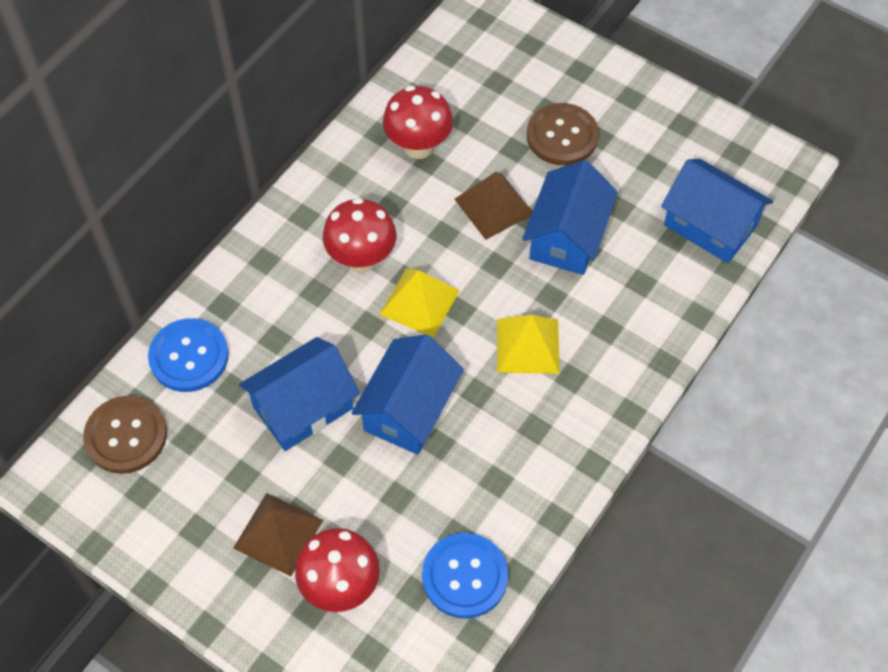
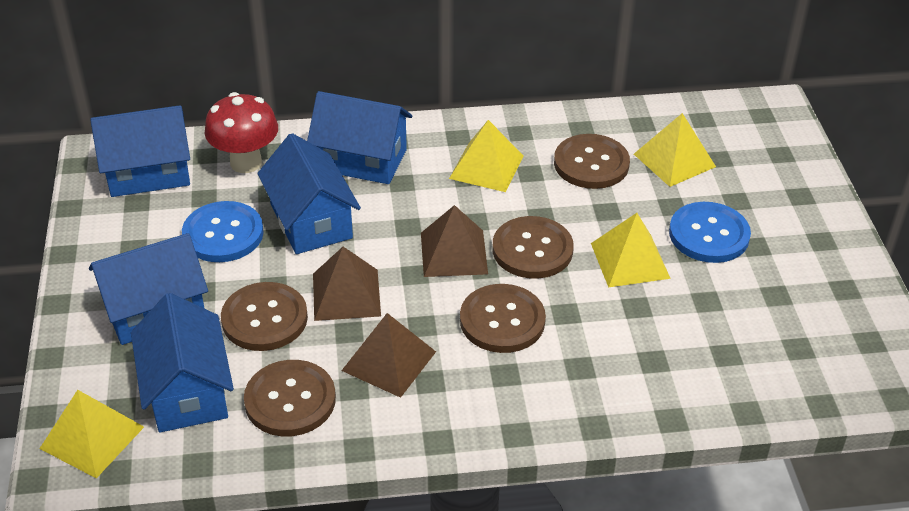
blue house: [239,337,360,451] [352,334,464,455] [522,160,618,275] [661,159,773,263] = 4 -> [89,233,208,345] [90,105,190,197] [131,293,234,432] [257,133,361,254] [307,91,413,184] = 5
brown button: [83,396,167,474] [527,103,599,165] = 2 -> [221,282,308,351] [244,360,336,436] [460,284,546,353] [492,216,574,279] [554,134,630,189] = 5
brown pyramid: [233,493,323,577] [454,172,532,240] = 2 -> [313,247,381,321] [341,313,436,398] [421,205,488,277] = 3
red mushroom: [295,528,380,612] [323,198,396,273] [383,86,453,159] = 3 -> [205,92,278,173] = 1
yellow pyramid: [379,268,460,338] [497,315,560,374] = 2 -> [39,390,144,478] [449,120,524,192] [591,213,671,288] [634,113,716,187] = 4

